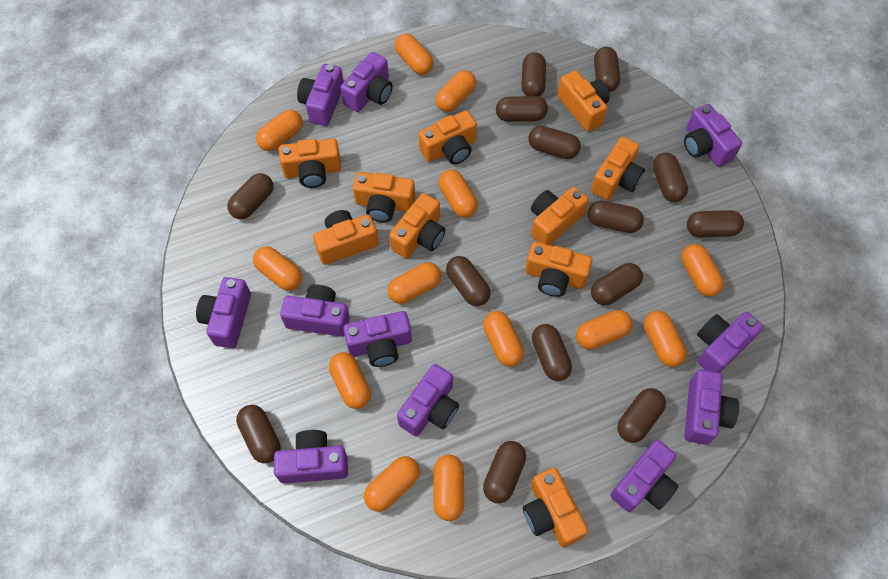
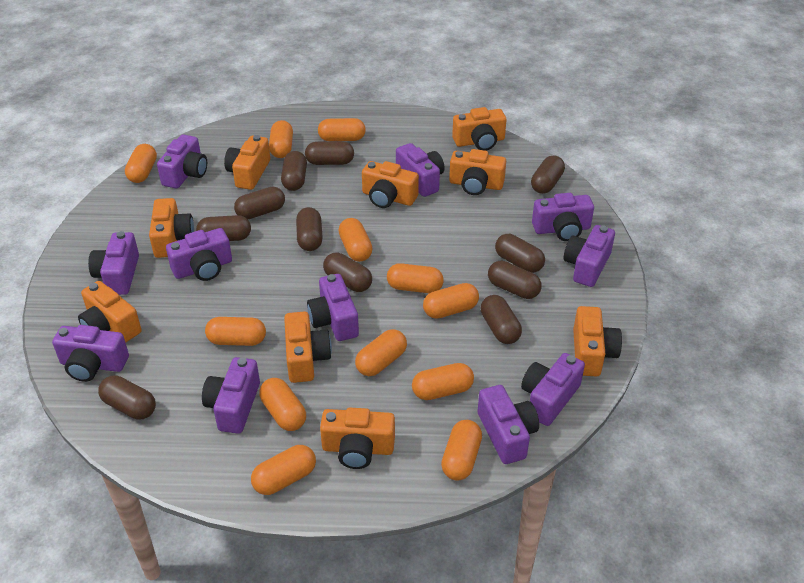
brown capsule: [227,173,274,219] [236,405,281,463] [446,256,491,306] [483,441,526,503] [496,96,548,122] [521,52,546,96] [528,126,581,159] [532,324,572,381] [588,200,644,233] [591,263,643,305] [594,47,620,92] [617,388,666,443] [653,153,688,202] [687,210,744,237] = 14 -> [98,376,156,420] [196,215,251,241] [234,187,285,219] [281,151,307,191] [296,207,323,251] [305,141,354,165] [323,252,372,292] [481,295,522,344] [488,261,542,299] [495,234,545,273] [531,155,565,194] = 11
orange camera: [279,138,341,188] [313,210,379,265] [353,172,415,222] [389,193,445,259] [419,110,477,164] [523,468,588,547] [525,242,592,297] [531,187,589,245] [557,70,610,132] [591,137,645,200] = 10 -> [78,281,142,343] [149,198,194,258] [224,135,270,190] [284,312,332,383] [320,408,395,469] [362,161,419,208] [449,149,506,195] [452,107,507,151] [573,306,622,377] = 9
orange capsule: [253,246,302,291] [256,110,303,151] [329,352,371,409] [364,456,420,512] [388,262,441,304] [395,34,434,75] [433,455,464,521] [435,70,476,112] [438,170,478,218] [483,311,524,367] [576,310,633,350] [644,311,687,367] [681,244,724,297] = 13 -> [125,144,157,183] [205,317,266,346] [251,445,316,495] [259,378,306,431] [269,120,293,158] [318,118,366,141] [338,218,373,262] [355,329,407,376] [387,263,444,293] [412,363,474,400] [423,283,479,319] [441,420,482,480] = 12

